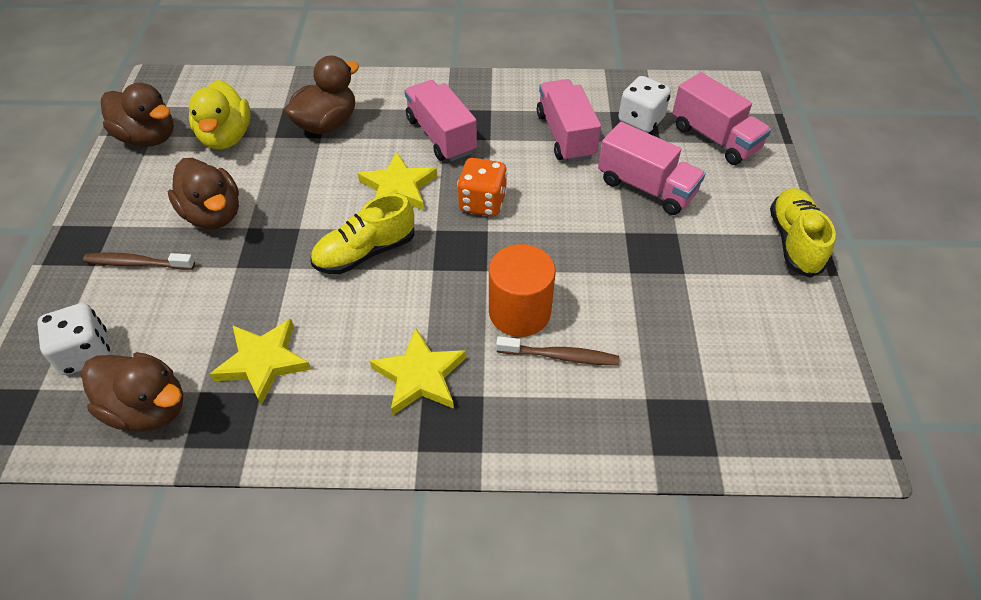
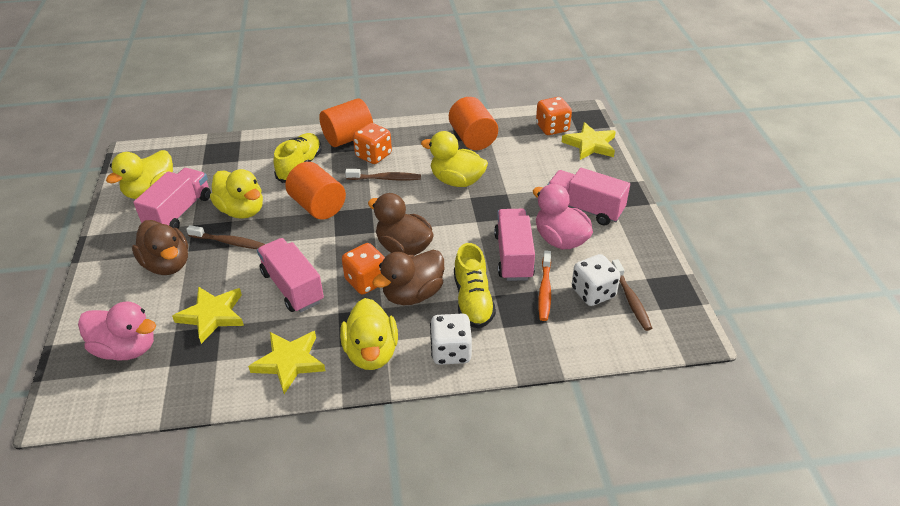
brown duck: [81,352,183,432] [101,83,174,147] [168,158,239,229] [284,55,359,134] = 4 -> [132,220,188,275] [368,193,434,255] [372,250,444,305] = 3
brown toothbrush: [83,253,195,270] [496,336,619,365] = 2 -> [186,225,265,249] [345,169,421,180] [612,259,652,331] = 3
orange cylinder: [489,244,556,337] = 1 -> [285,162,346,220] [319,98,373,147] [449,97,498,150] = 3
orange dice: [457,158,507,216] = 1 -> [342,243,385,295] [353,123,392,164] [536,97,572,135] = 3
orange toothbrush: none = 0 -> [538,250,551,321] = 1
pink duck: none = 0 -> [78,301,156,361] [533,184,593,249] = 2
yellow duck: [189,80,250,149] = 1 -> [106,150,173,199] [210,169,263,219] [340,298,398,370] [421,131,488,187] = 4

